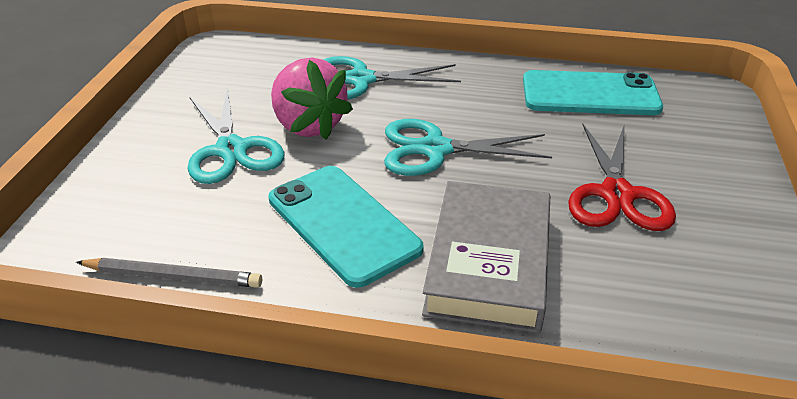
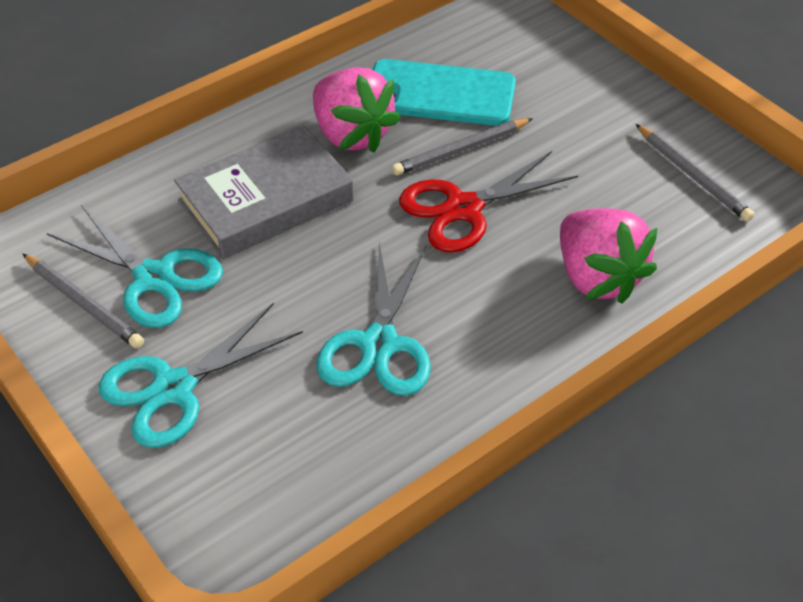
grey pencil: [76,258,262,288] = 1 -> [23,254,144,348] [392,118,533,176] [636,124,755,222] = 3
pink strawberry: [271,57,353,140] = 1 -> [313,67,401,153] [560,208,657,304] = 2
turquoise phone: [268,166,424,288] [523,70,663,115] = 2 -> [373,59,516,126] = 1

